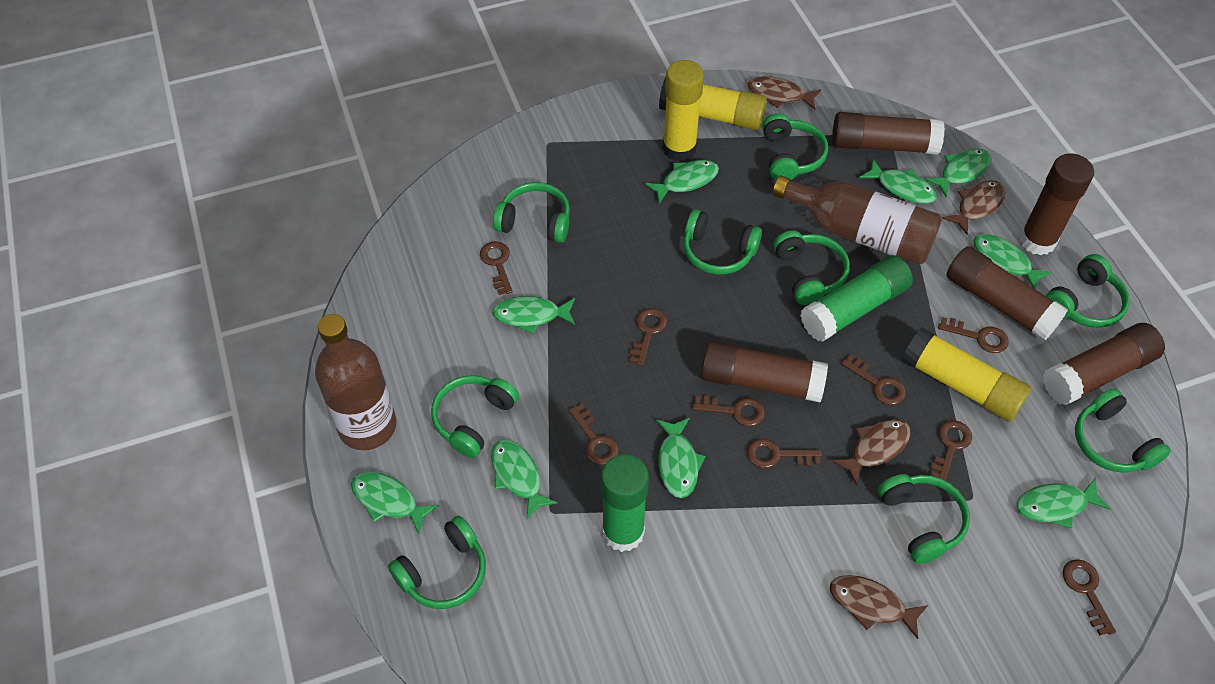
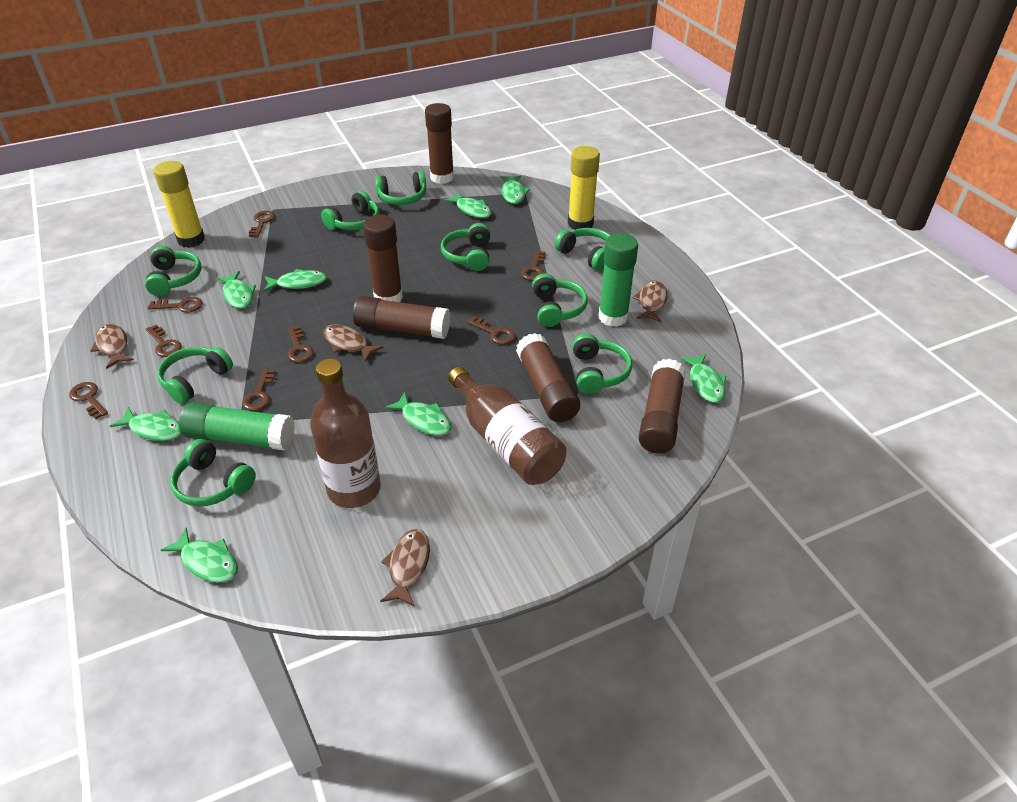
brown key: [480,241,512,295] [569,404,619,465] [630,308,667,366] [692,395,765,427] [747,438,822,468] [841,354,906,405] [930,420,972,481] [938,317,1009,353] [1062,559,1116,635] = 9 -> [69,382,108,419] [146,325,182,357] [148,297,202,313] [242,369,275,411] [249,211,275,238] [287,326,314,362] [467,316,515,344] [521,250,546,280] = 8
green fish: [351,472,439,534] [491,439,558,520] [492,296,575,334] [644,160,719,204] [656,418,706,498] [859,159,937,204] [924,149,992,197] [974,234,1052,289] [1016,478,1111,528] = 9 -> [110,407,182,441] [161,528,238,583] [216,271,256,309] [264,269,327,292] [385,392,451,436] [444,192,492,218] [501,175,530,204] [681,354,726,403] = 8
yellow glue stick: [659,78,767,130] [662,60,704,162] [902,328,1031,421] = 3 -> [153,161,205,248] [568,146,600,230] = 2

